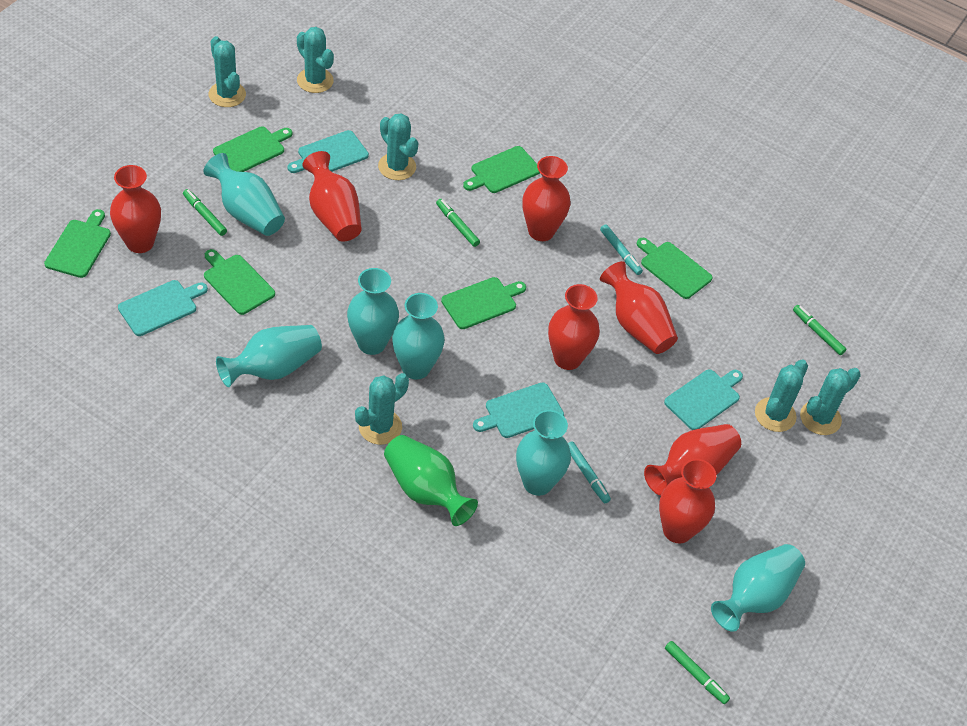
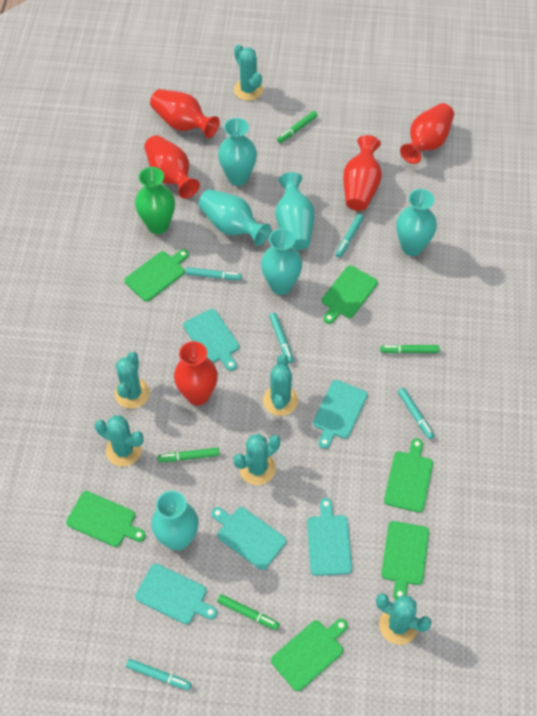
red vase: [110,165,161,253] [302,151,362,242] [523,156,570,241] [548,284,600,370] [600,261,678,354] [644,424,741,495] [659,459,716,543] = 7 -> [144,135,200,199] [150,89,219,138] [174,341,218,405] [343,135,382,211] [400,103,454,164] = 5
turquoise cutting board: [118,280,208,336] [288,130,369,173] [473,382,564,438] [664,369,743,430] = 4 -> [135,563,217,624] [183,309,239,371] [211,507,286,570] [307,498,352,576] [313,380,368,449] = 5
turquoise marker: [568,441,611,503] [600,224,643,275] = 2 -> [126,659,192,690] [186,267,242,280] [269,313,294,363] [336,214,364,258] [398,388,434,439] = 5

